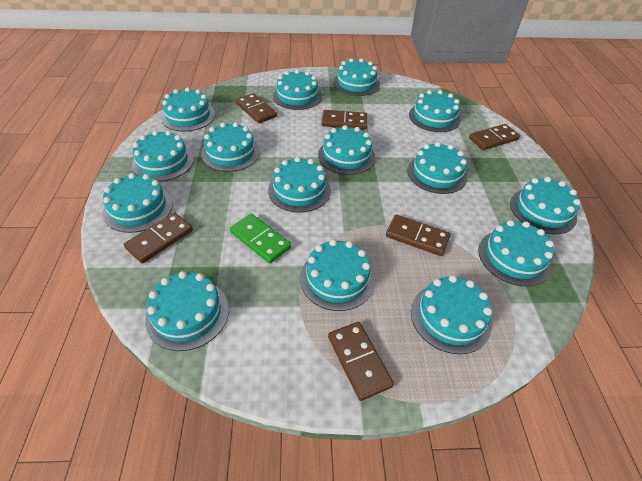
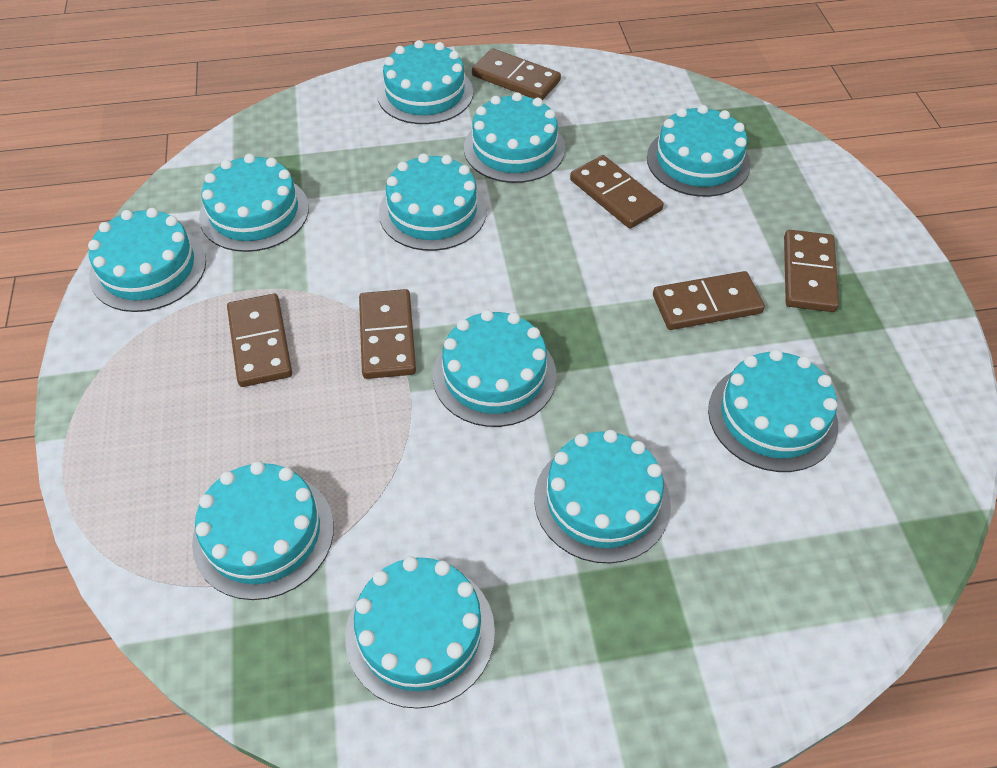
green domino: [230,214,291,264] = 1 -> none = 0
turquoise cake: [103,173,173,233] [132,131,194,182] [145,271,229,351] [161,87,215,132] [201,122,260,172] [268,157,331,213] [273,70,322,110] [300,239,375,311] [318,125,375,175] [333,58,380,96] [407,142,467,194] [409,90,461,132] [411,275,492,354] [478,220,554,286] [510,177,581,234] = 15 -> [88,208,206,312] [192,461,334,600] [199,154,309,252] [345,556,495,709] [377,40,473,124] [379,153,487,251] [433,310,557,427] [464,92,565,183] [534,430,671,564] [647,105,751,197] [708,349,838,472] = 11

